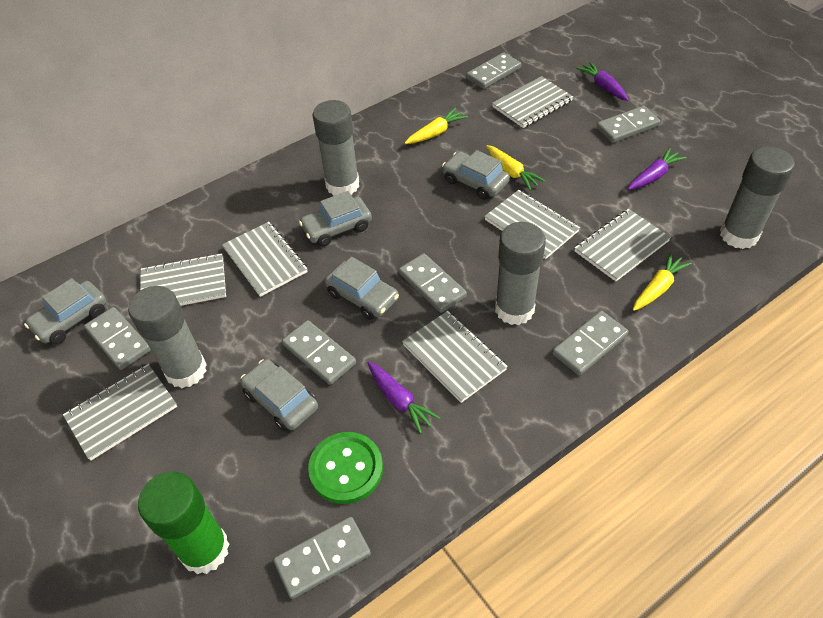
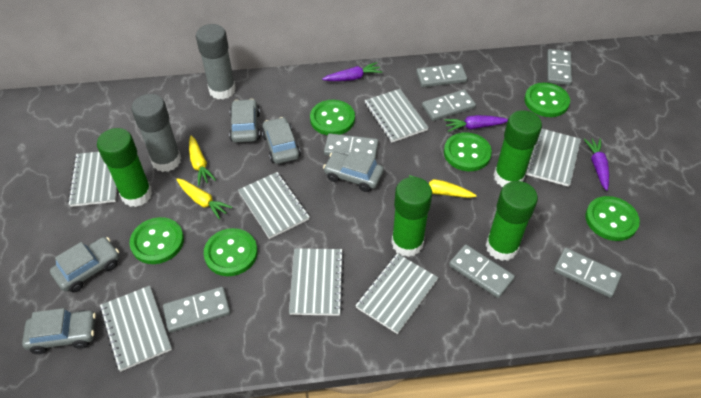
green button: [308,432,383,504] = 1 -> [130,217,184,264] [204,228,258,276] [310,100,355,135] [444,132,492,171] [524,83,570,117] [585,196,640,241] = 6
green glue stick: [138,472,230,574] = 1 -> [97,128,153,207] [391,177,432,257] [486,181,538,261] [494,110,542,187] = 4
grey glue stick: [128,286,207,388] [313,100,359,196] [495,222,546,325] [720,146,795,249] = 4 -> [131,94,181,172] [196,24,236,99] = 2

